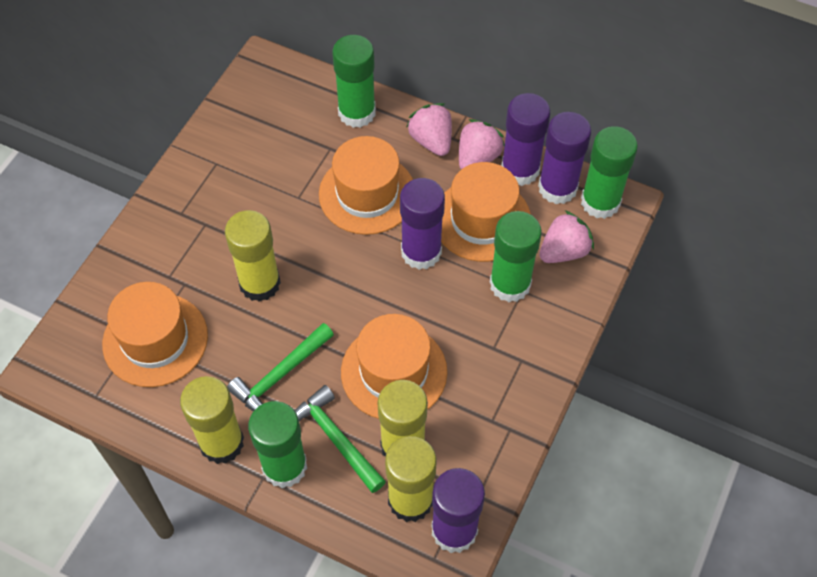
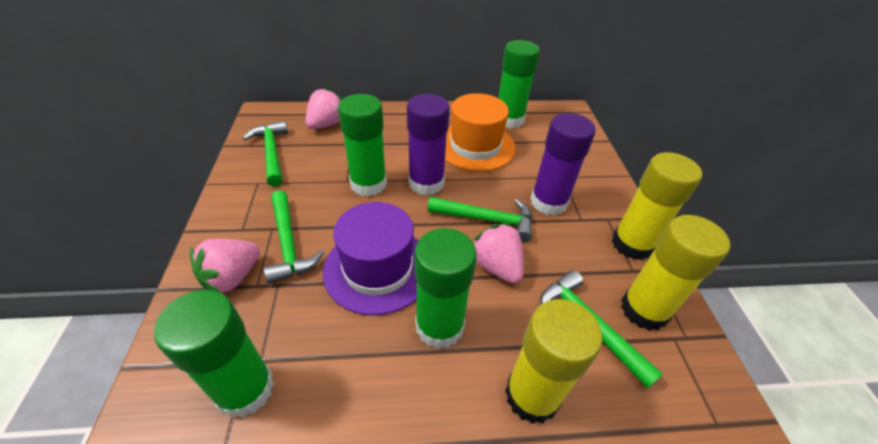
green hammer: [227,323,334,411] [295,385,386,493] = 2 -> [242,121,288,186] [264,190,324,284] [427,197,532,242] [540,270,663,389] = 4
orange hat: [102,282,208,387] [319,136,413,235] [341,314,447,419] [441,162,531,262] = 4 -> [445,93,516,171] = 1
purple glue stick: [400,178,445,270] [431,468,485,553] [501,93,550,186] [538,112,591,204] = 4 -> [407,94,450,195] [530,113,596,216] = 2
purple hat: none = 0 -> [323,202,418,315] = 1
yellow glue stick: [180,376,244,464] [225,210,281,302] [377,380,428,457] [385,436,437,522] = 4 -> [505,299,602,424] [612,152,702,260] [621,215,730,331] = 3

